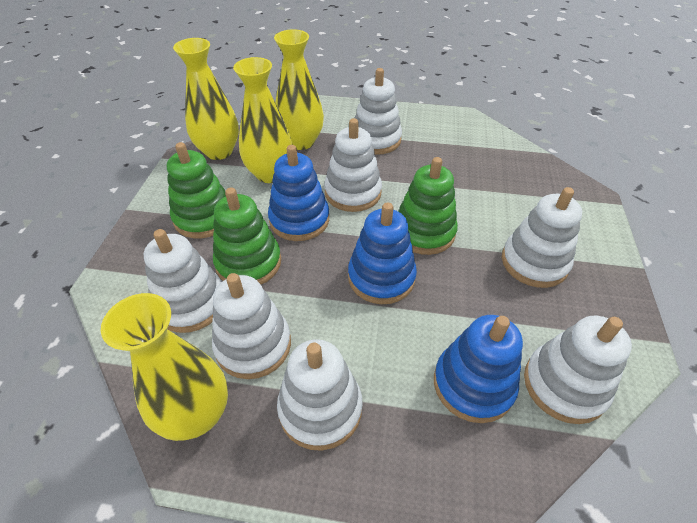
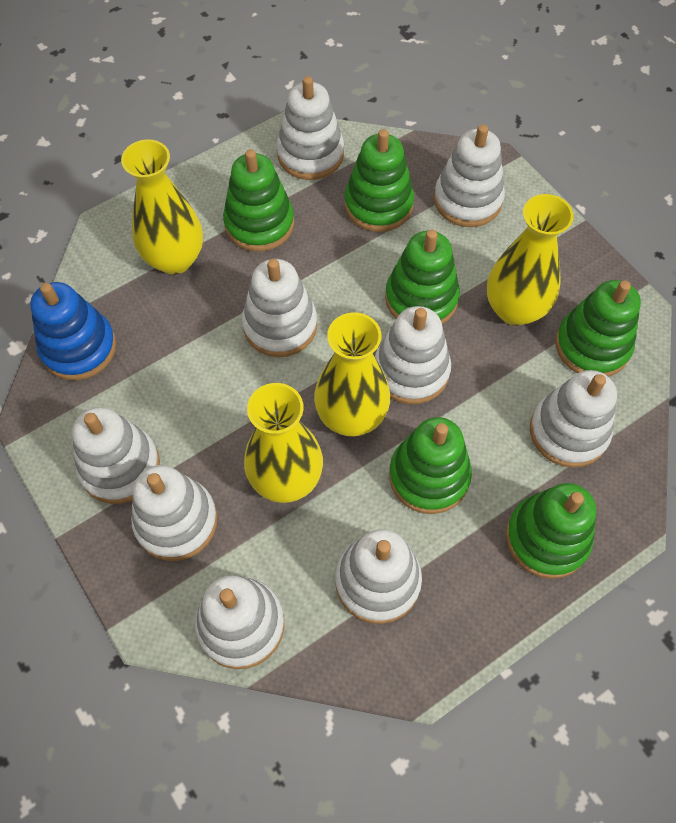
blue stacking toy: [268,145,329,241] [348,202,417,304] [434,315,523,423] = 3 -> [30,282,116,380] = 1
green stacking toy: [167,142,226,238] [213,187,281,285] [398,157,458,255] = 3 -> [223,149,294,252] [344,129,414,232] [385,229,460,324] [389,417,472,514] [506,483,596,579] [555,280,641,377] = 6
white stacking toy: [144,229,222,333] [212,273,291,379] [277,339,363,451] [324,118,382,212] [355,68,402,155] [502,187,582,288] [524,316,632,424] = 7 -> [72,407,160,504] [131,465,217,561] [195,576,284,669] [242,259,317,357] [277,76,344,180] [335,529,422,624] [375,306,451,404] [434,124,505,227] [530,370,617,468] = 9

